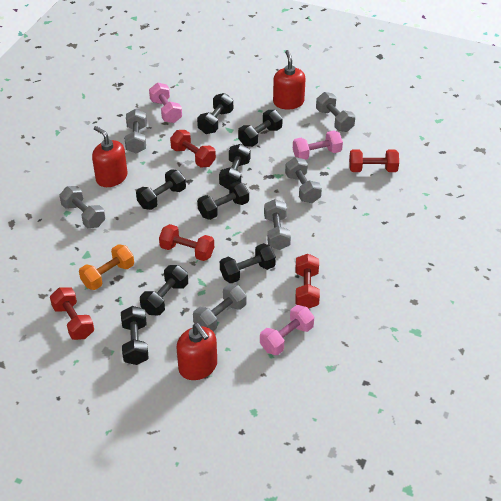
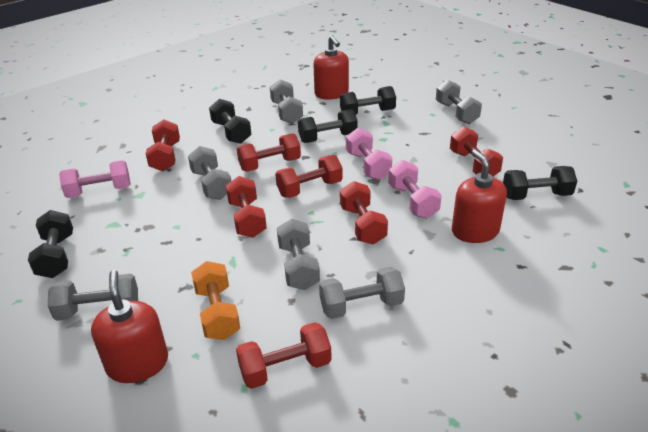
black dumbbell: [121,306,149,365] [136,169,186,210] [140,265,188,315] [197,93,233,134] [197,181,249,220] [219,144,250,190] [220,243,276,284] [238,110,283,147] = 8 -> [28,210,73,278] [209,99,251,144] [298,109,358,143] [340,86,396,115] [503,166,577,200] = 5
red dumbbell: [50,287,94,340] [159,224,214,261] [170,130,216,168] [295,254,320,309] [349,150,399,172] = 5 -> [146,120,180,171] [226,176,267,238] [236,322,332,389] [237,133,301,172] [275,155,343,198] [340,181,388,244] [450,127,503,176] = 7

